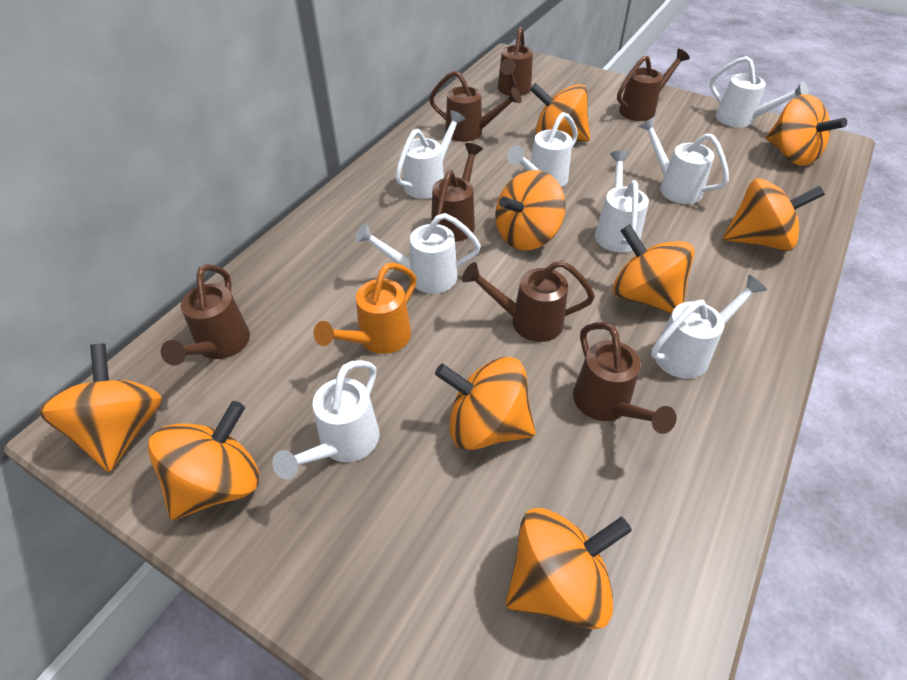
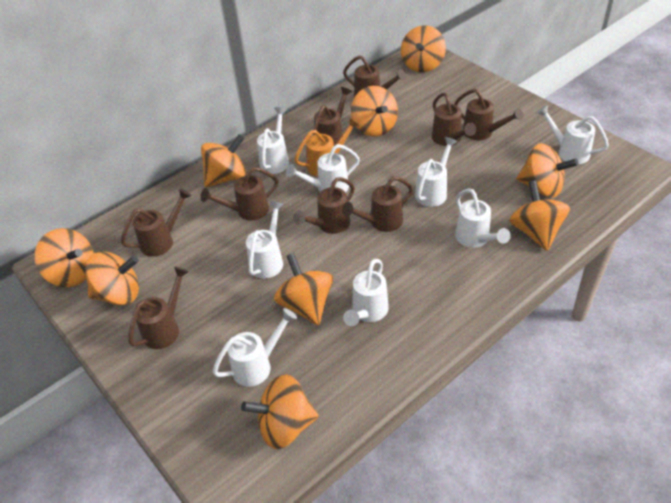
brown watering can: [161,264,250,366] [429,71,522,142] [431,143,483,242] [462,260,595,342] [498,27,533,96] [573,322,677,434] [617,49,690,121] = 7 -> [121,188,192,257] [128,267,189,349] [201,167,279,221] [293,177,355,234] [313,87,352,146] [342,176,413,232] [343,56,406,97] [432,93,476,146] [454,89,523,140] = 9

